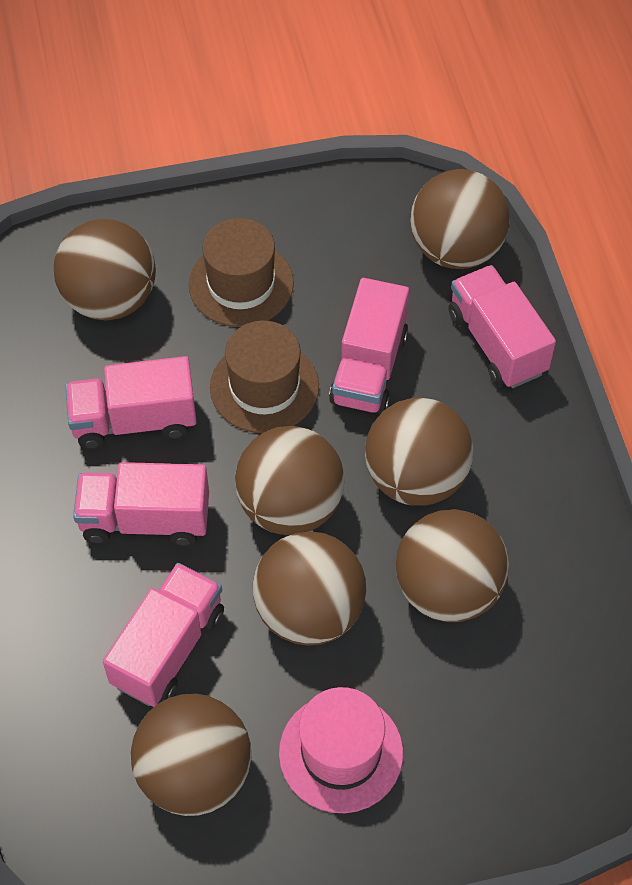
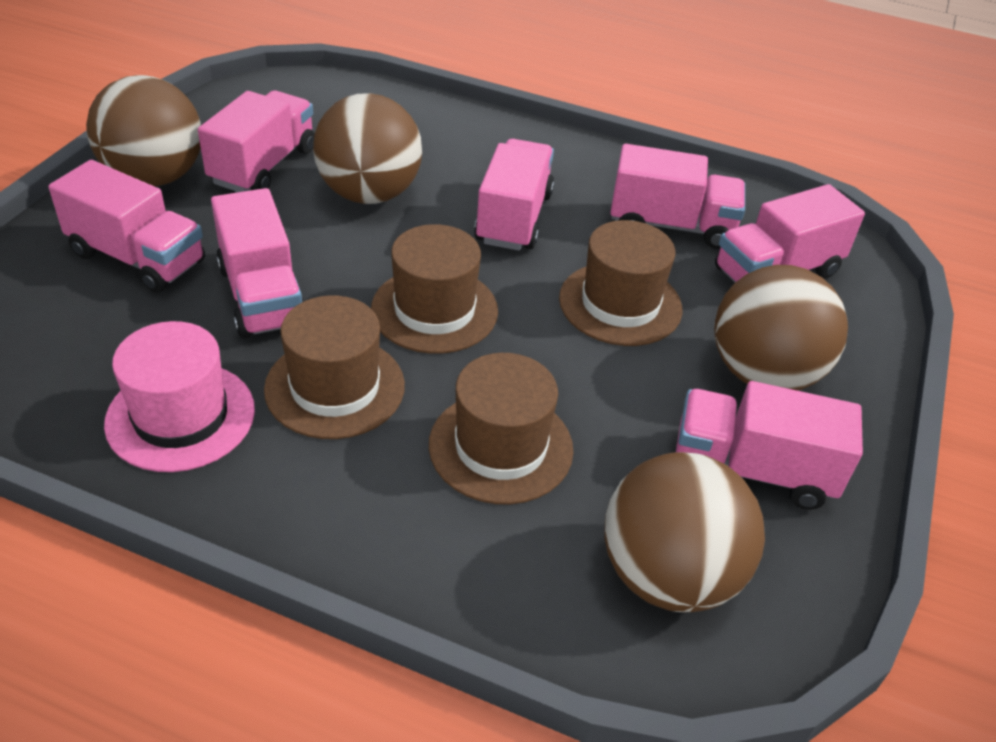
brown ball: [54,219,156,321] [131,694,251,816] [235,426,344,535] [253,531,366,646] [365,398,473,506] [396,509,509,622] [410,169,510,269] = 7 -> [86,75,201,187] [313,93,422,204] [604,452,765,612] [714,265,848,391] = 4
brown hat: [188,218,294,327] [210,321,319,433] = 2 -> [264,295,405,439] [371,224,498,354] [429,353,573,505] [559,220,682,346] = 4
pink truck: [65,356,197,449] [73,462,209,546] [103,563,224,707] [329,278,409,414] [449,265,556,388] = 5 -> [48,160,205,293] [198,90,315,192] [211,188,304,339] [474,139,554,251] [610,144,745,249] [676,381,863,510] [715,184,865,282] = 7

